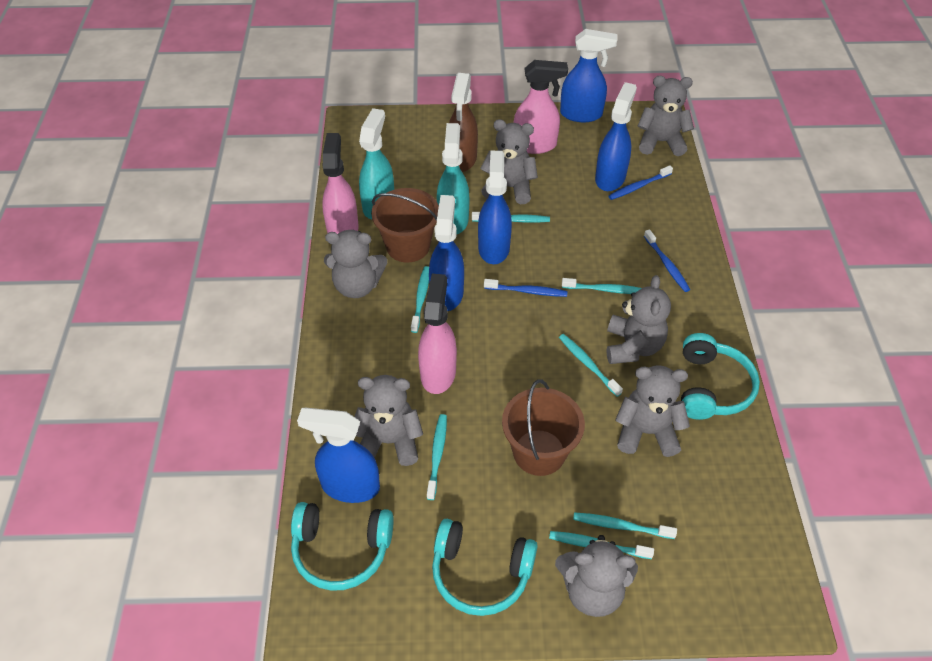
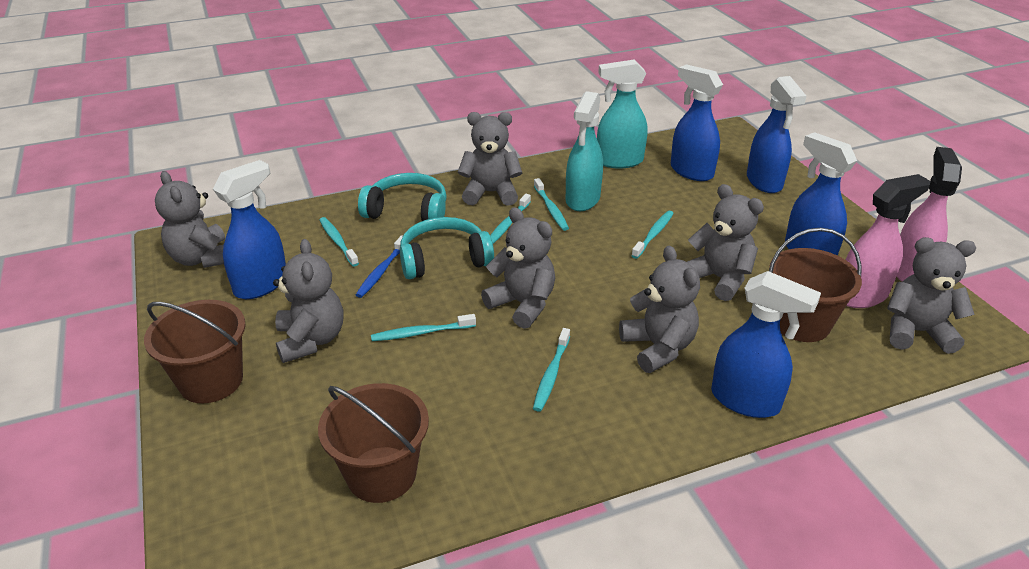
blue toothbrush: [484,279,568,297] [609,165,673,200] [644,229,690,292] = 3 -> [356,235,403,298] = 1
brown bucket: [371,188,439,262] [502,380,585,476] = 2 -> [144,300,246,403] [318,383,429,503] [769,228,862,342] = 3
brown spray bottle: [449,73,478,172] = 1 -> none = 0
pink spray bottle: [322,133,358,234] [418,274,457,394] [513,60,568,154] = 3 -> [846,174,930,308] [897,147,962,282] = 2
turquoise headphones: [291,502,394,591] [432,519,538,616] [681,333,760,420] = 3 -> [358,173,447,221] [400,217,494,279] = 2
turquoise toothbrush: [411,266,429,333] [427,414,447,500] [472,212,550,223] [549,531,654,559] [559,334,623,397] [562,278,641,294] [573,512,677,539] = 7 -> [319,217,359,267] [371,314,476,341] [490,194,531,244] [533,328,570,412] [534,178,569,231] [631,211,674,259] = 6

